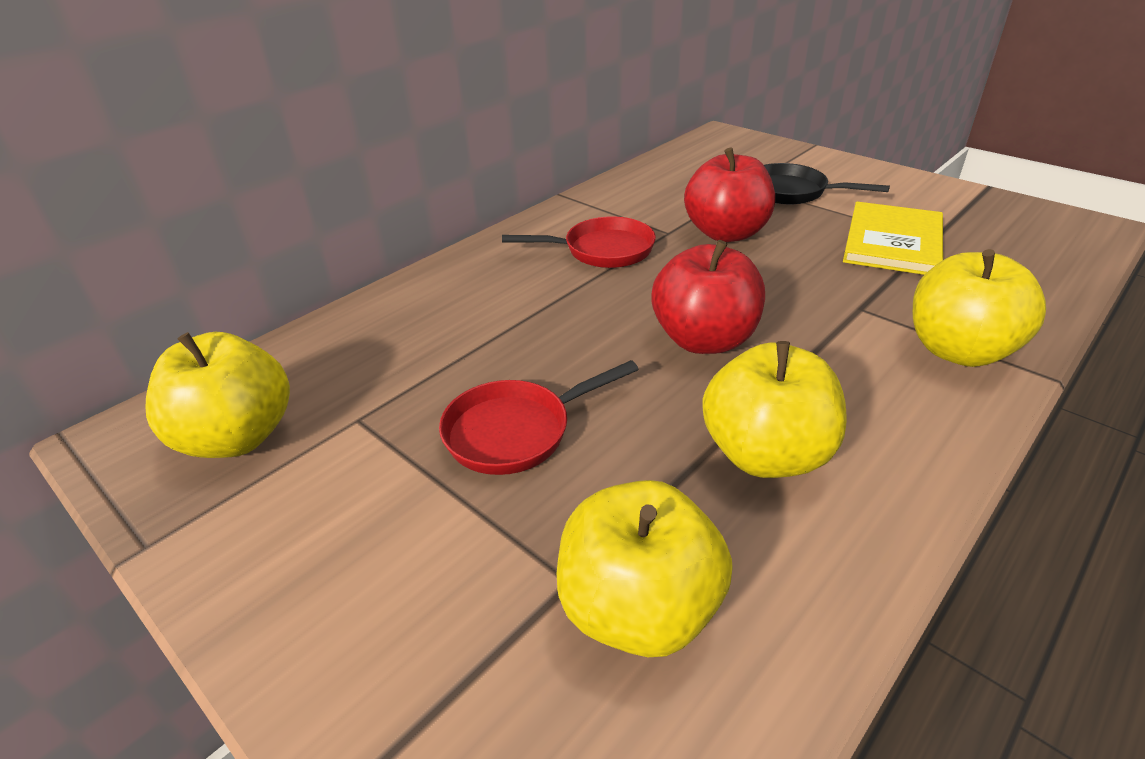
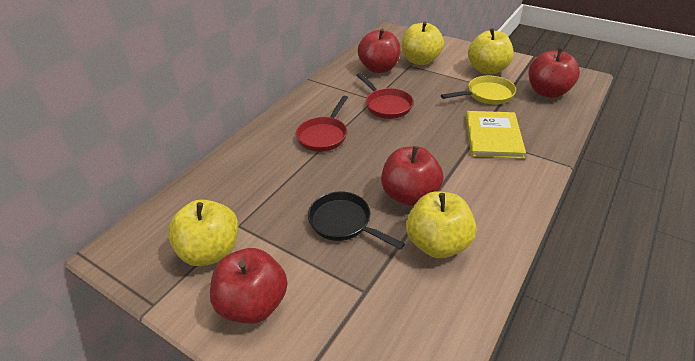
red apple: [651,240,765,354] [684,147,775,242] = 2 -> [210,248,288,324] [358,29,401,73] [381,146,444,206] [528,48,580,98] = 4
yellow pan: none = 0 -> [441,76,516,104] = 1

